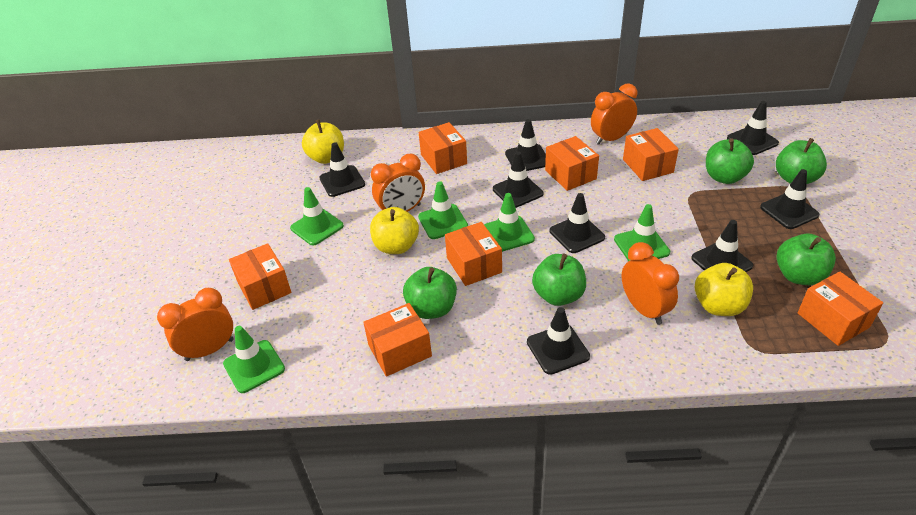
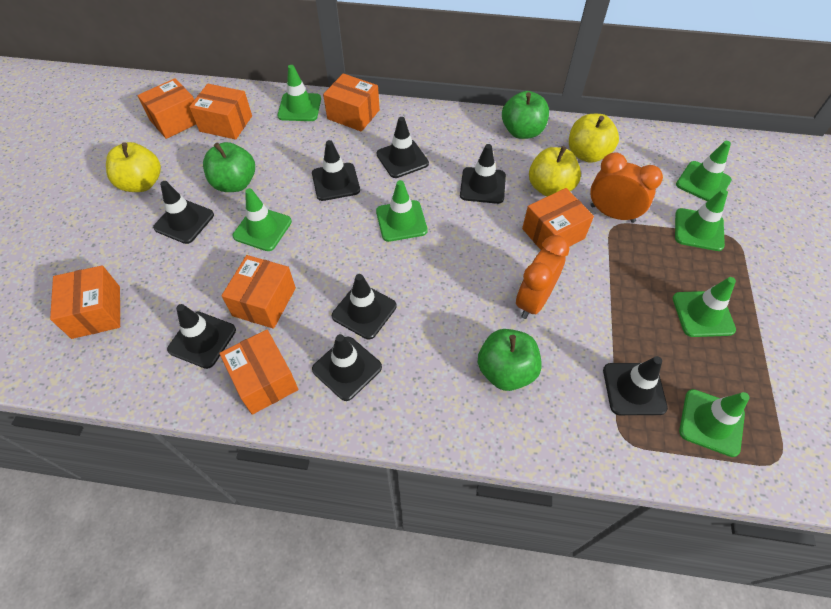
green apple: [403,267,457,319] [532,253,586,306] [706,139,754,184] [776,138,827,184] [777,234,836,285] = 5 -> [203,142,255,192] [478,329,542,391] [502,91,549,139] = 3
green traffic cone: [223,326,285,393] [290,187,344,245] [418,181,468,239] [484,193,535,252] [614,204,670,261] = 5 -> [233,188,292,251] [277,65,321,121] [376,180,428,242] [673,277,736,337] [675,189,728,251] [676,141,732,201] [679,389,750,457] = 7
orange clock: [157,288,234,361] [371,154,425,212] [591,83,638,145] [621,242,679,325] = 4 -> [516,235,569,319] [590,153,663,223] = 2

